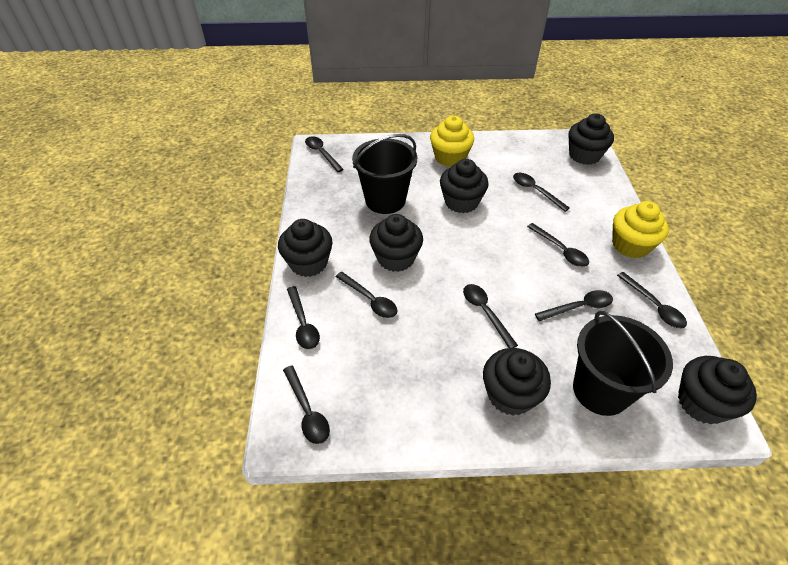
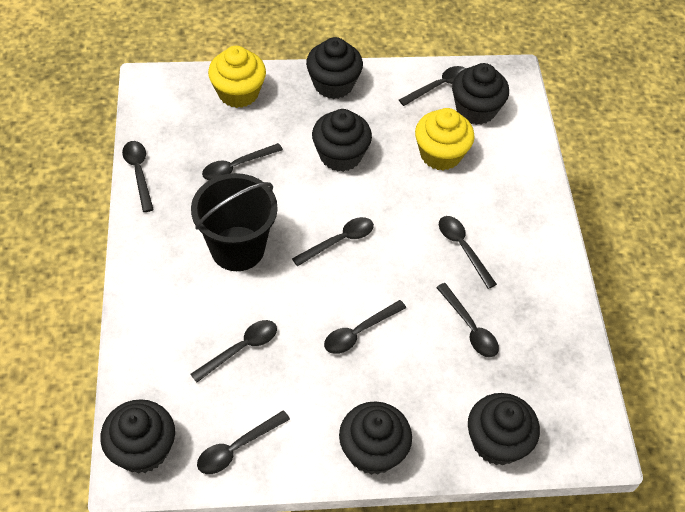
black bucket: [352,134,417,214] [573,311,673,416] = 2 -> [191,173,278,271] = 1

